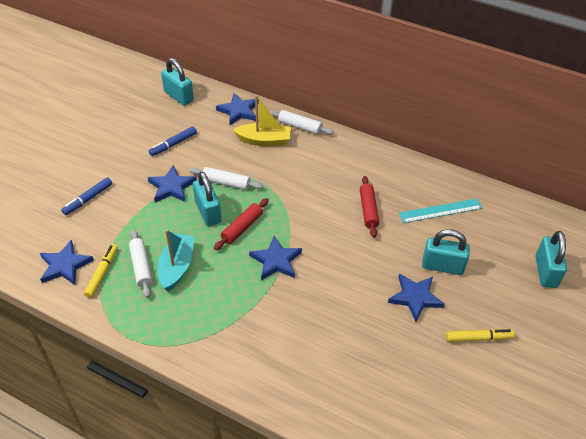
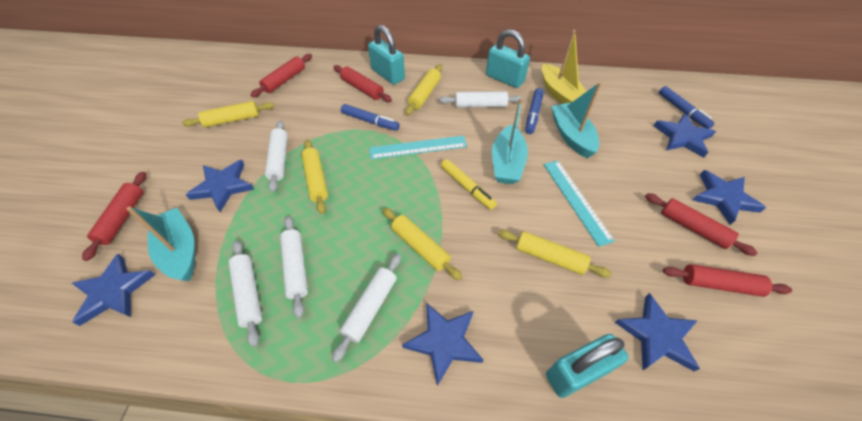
blue marker: [61,177,112,215] [149,126,197,156] = 2 -> [341,104,400,131] [525,88,544,134] [659,86,714,129] = 3
blue star: [40,240,94,285] [148,165,197,202] [216,93,259,125] [249,236,302,280] [388,273,445,321] = 5 -> [72,254,155,326] [186,159,254,212] [402,303,484,386] [615,293,700,371] [654,113,716,158] [693,170,766,225] = 6
red rolling pin: [214,198,269,250] [360,176,379,238] = 2 -> [82,172,146,261] [251,54,312,97] [334,65,392,102] [645,193,757,256] [663,264,792,297] = 5
turquoise boat: [158,229,194,291] = 1 -> [126,206,195,281] [492,98,528,184] [551,82,602,158] = 3
turquoise padlock: [161,58,194,106] [193,172,222,226] [422,229,470,275] [536,231,567,288] = 4 -> [368,25,405,85] [486,29,530,88] [546,334,628,398] = 3
turquoise ruler: [399,198,482,223] = 1 -> [369,136,467,159] [543,160,615,247] = 2
white rolling pin: [129,230,152,298] [189,167,264,190] [268,110,334,135] = 3 -> [228,241,262,347] [265,120,288,192] [280,216,308,318] [332,254,401,362] [439,91,524,108] = 5
yellow marker: [84,244,118,298] [446,329,515,342] = 2 -> [441,159,497,210] = 1
yellow rolling pin: none = 0 -> [182,101,275,128] [301,139,328,214] [382,208,462,281] [405,64,442,115] [498,230,611,277] = 5

